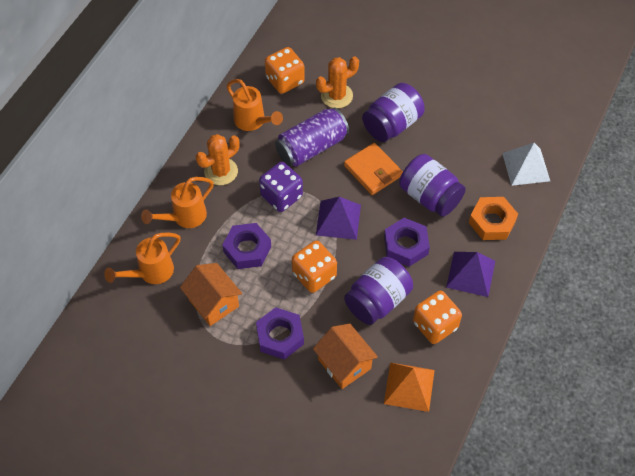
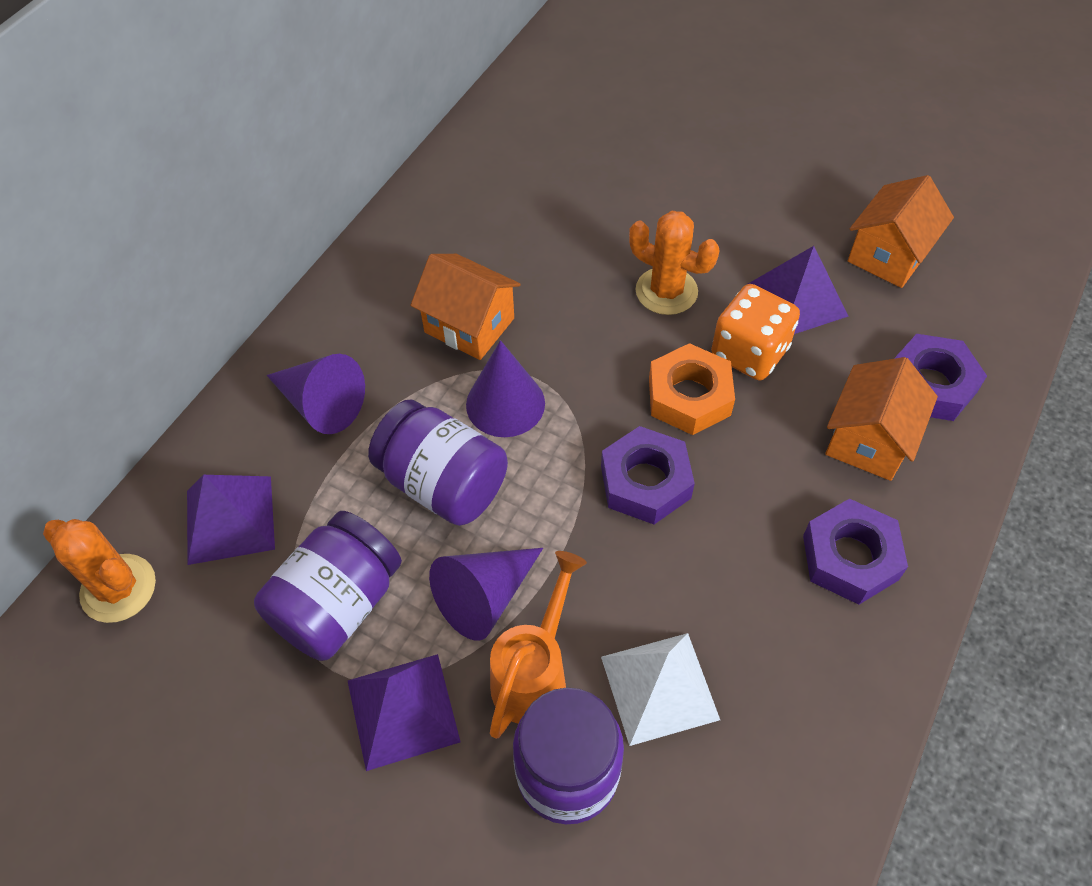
orange dice: [265,47,305,94] [292,240,337,293] [413,291,462,344] = 3 -> [711,284,800,380] = 1
orange house: [180,263,242,326] [313,323,378,389] = 2 -> [410,254,521,360] [825,357,938,481] [848,175,954,288] = 3
orange pyramid: [384,363,435,412] = 1 -> none = 0
orange wallet: [344,143,403,195] = 1 -> none = 0
orange watering can: [104,233,181,284] [141,177,214,228] [227,79,283,131] = 3 -> [490,551,587,739] = 1
purple can: [275,108,349,167] = 1 -> none = 0
purple cone: none = 0 -> [267,354,365,434] [429,548,543,641] [466,340,545,437] = 3
purple dice: [259,162,303,212] = 1 -> none = 0
purple pyramid: [316,197,361,240] [446,252,495,297] = 2 -> [187,475,275,565] [348,654,461,771] [748,246,849,334] = 3

